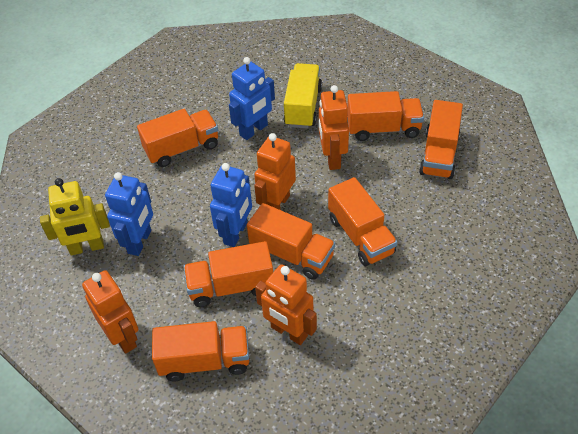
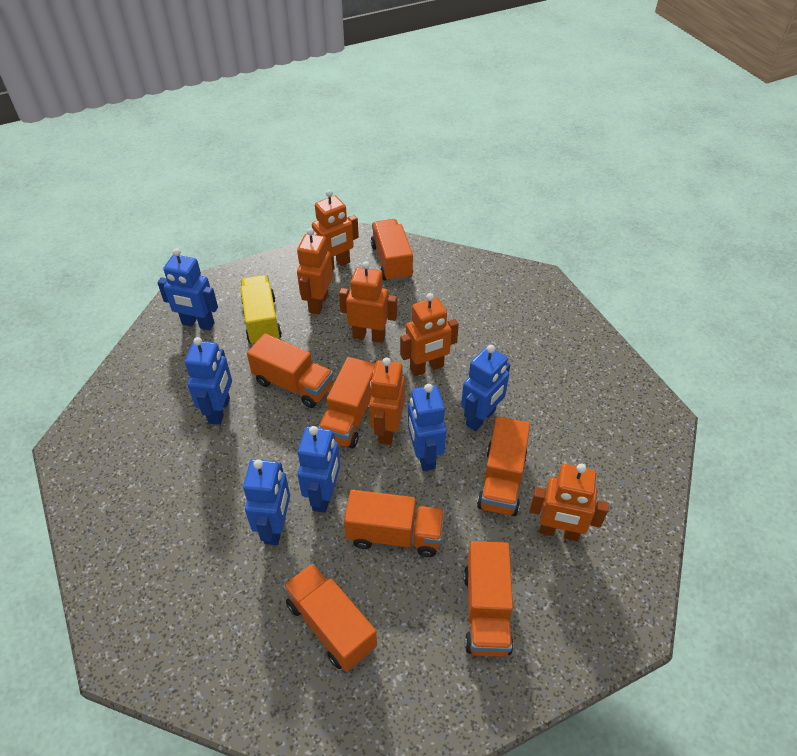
blue robot: [105,172,153,256] [210,163,252,247] [229,57,275,140] = 3 -> [157,249,218,330] [185,337,232,425] [243,459,290,545] [298,426,340,513] [408,384,446,471] [461,345,510,431] = 6
orange robot: [82,270,138,354] [254,133,296,210] [255,264,317,345] [319,85,349,170] = 4 -> [297,228,333,315] [312,190,359,270] [339,261,397,343] [369,357,405,445] [400,293,459,376] [530,464,609,541] = 6
yellow robot: [40,178,110,255] = 1 -> none = 0

